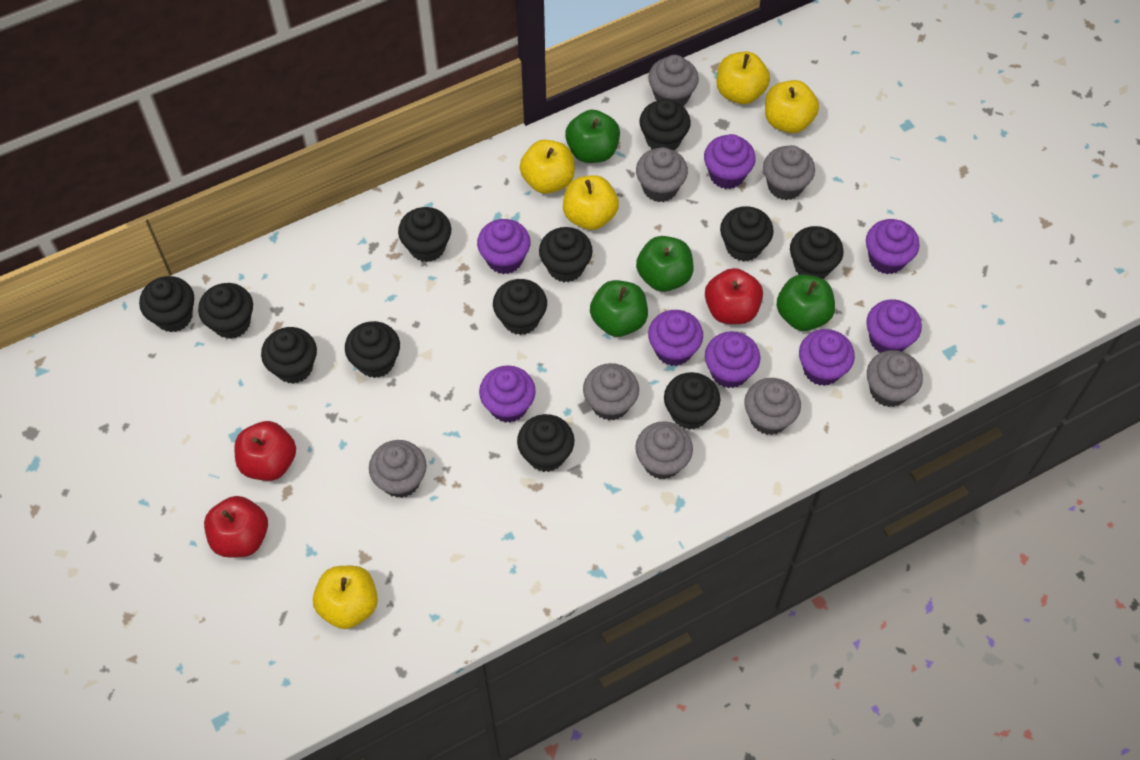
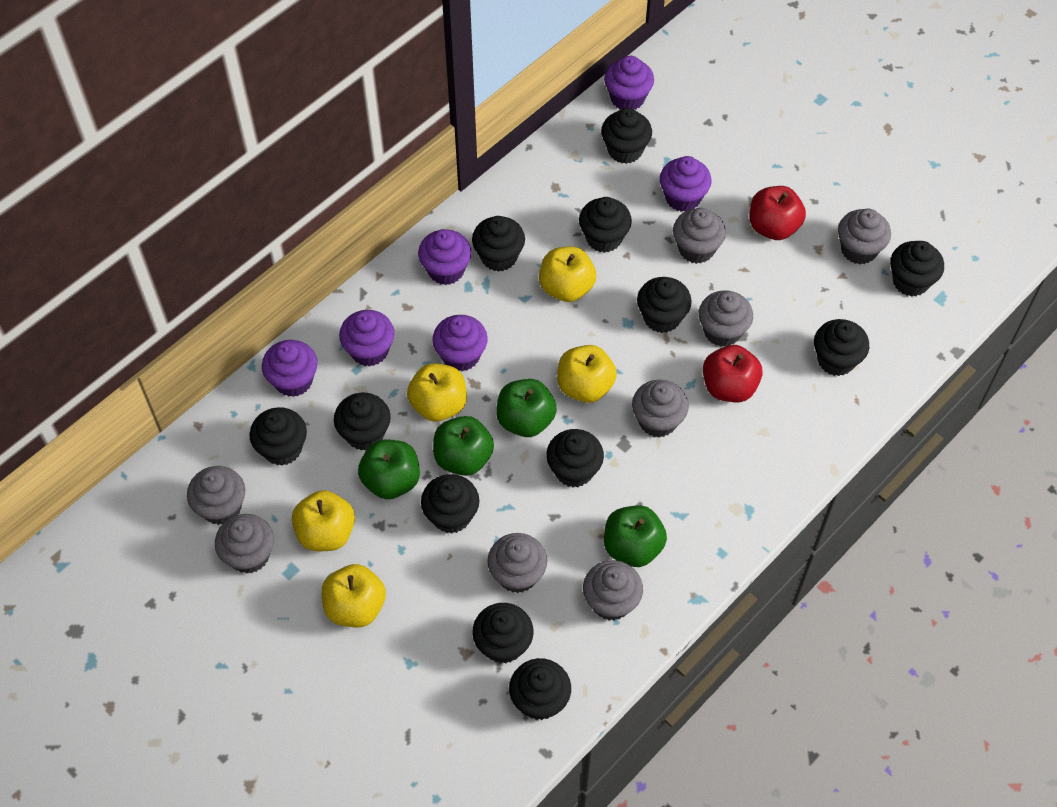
purple cupcake: [477,219,530,274] [479,365,536,423] [648,310,703,366] [704,134,756,189] [705,331,760,388] [799,329,855,386] [866,219,920,274] [866,299,922,353] = 8 -> [262,340,318,397] [339,310,394,367] [418,229,472,285] [432,315,488,371] [604,56,654,110] [660,156,712,212] = 6
red apple: [204,496,268,557] [234,421,296,481] [705,268,763,324] = 3 -> [703,345,763,402] [749,186,806,240] = 2

